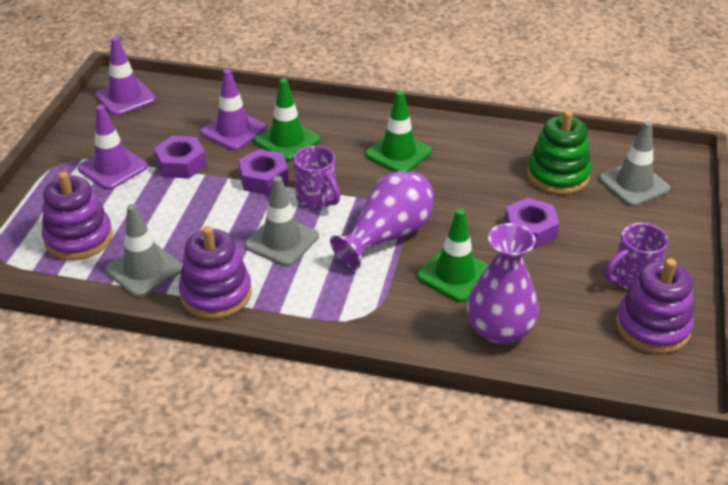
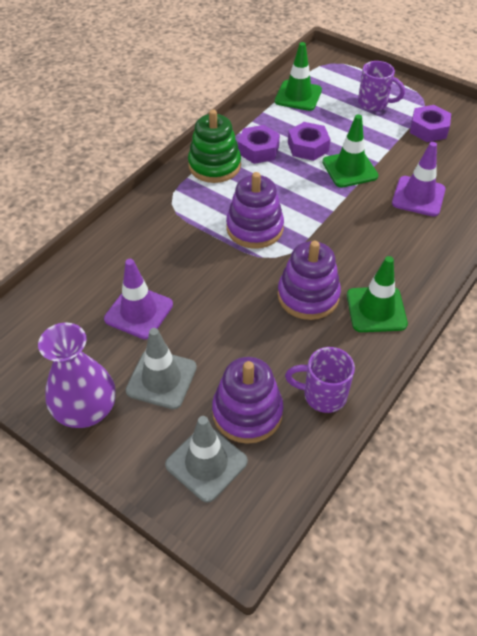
grey traffic cone: [105,204,182,297] [245,176,319,266] [599,121,671,206] = 3 -> [125,328,197,409] [165,416,248,503] = 2
purple traffic cone: [78,105,148,190] [95,37,156,116] [200,69,266,150] = 3 -> [104,259,173,339] [392,142,446,216] = 2
purple vase: [330,171,434,269] [467,223,539,345] = 2 -> [38,323,116,428] = 1

